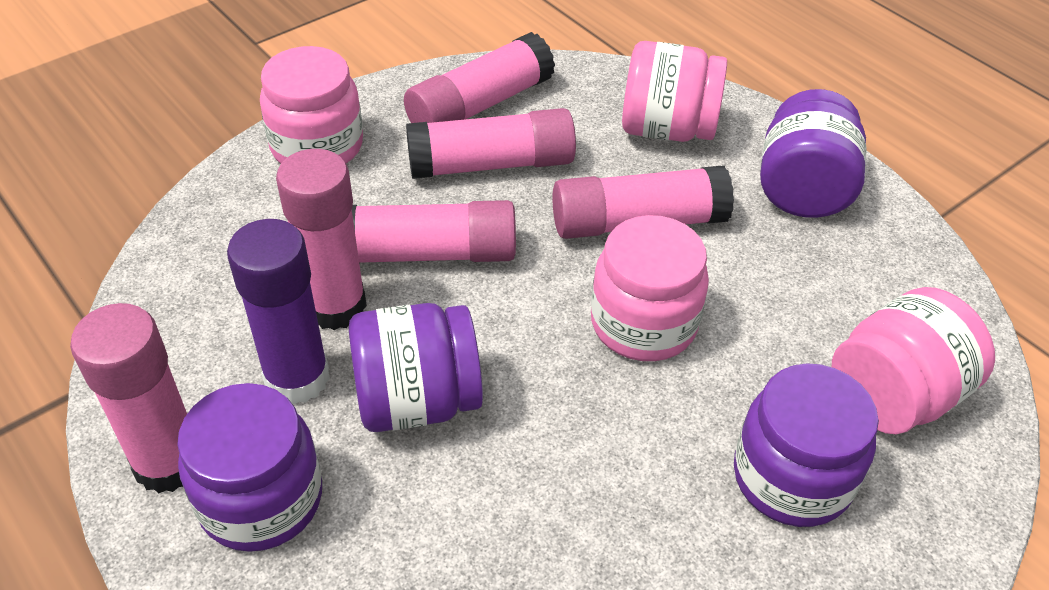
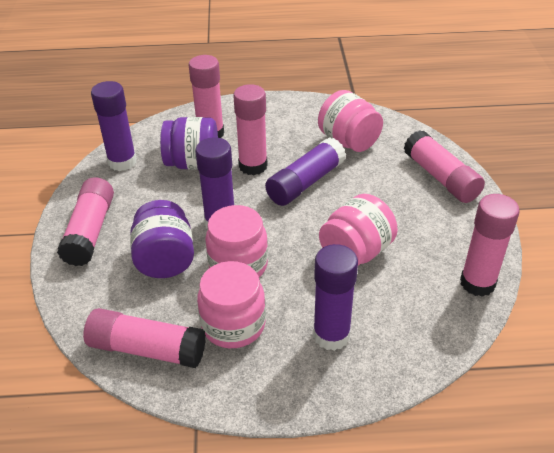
purple glue stick: [227,219,330,404] = 1 -> [91,81,137,171] [195,137,234,229] [265,137,346,206] [313,244,358,351] = 4
purple jar: [177,383,322,552] [349,303,483,432] [734,363,879,527] [760,89,867,218] = 4 -> [130,200,194,278] [160,117,218,170] = 2

